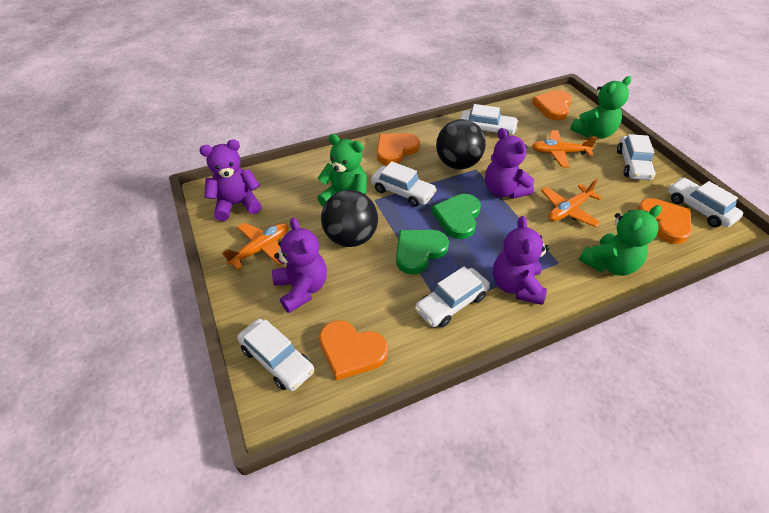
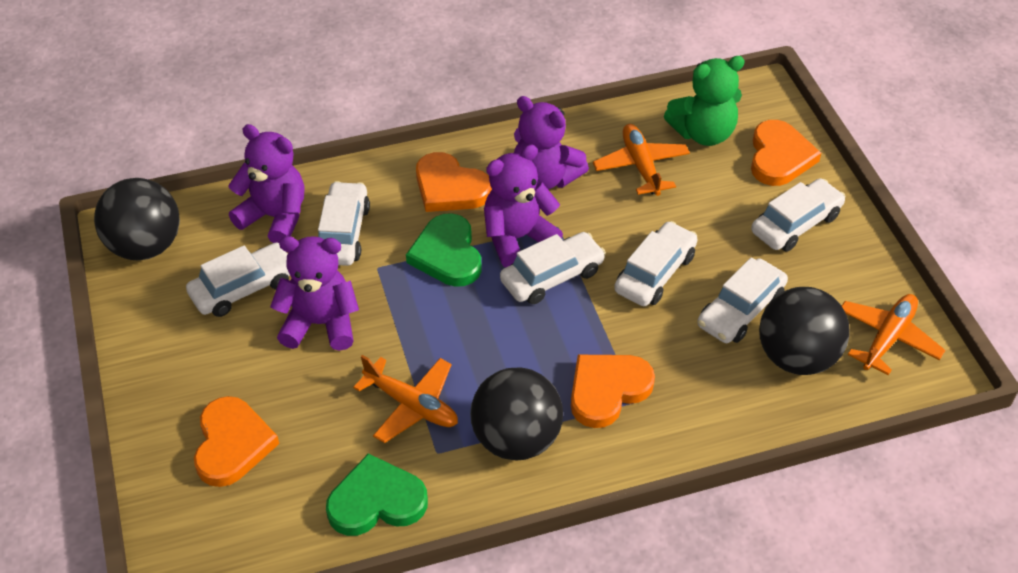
black ball: [321,190,378,247] [436,119,486,169] = 2 -> [94,178,180,260] [470,368,563,461] [759,287,850,375] = 3
green teddy bear: [317,134,367,207] [570,76,631,139] [579,205,662,276] = 3 -> [664,56,745,146] = 1

